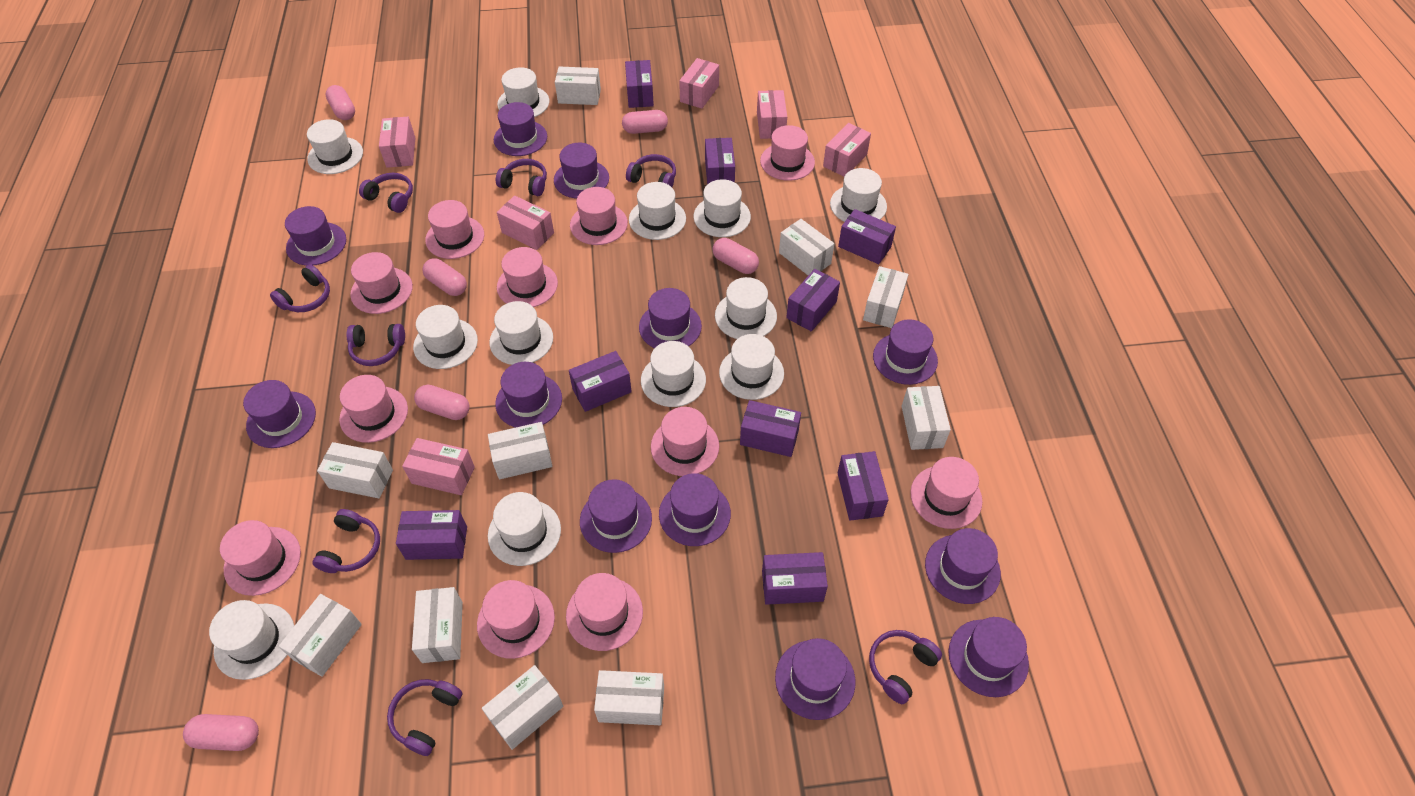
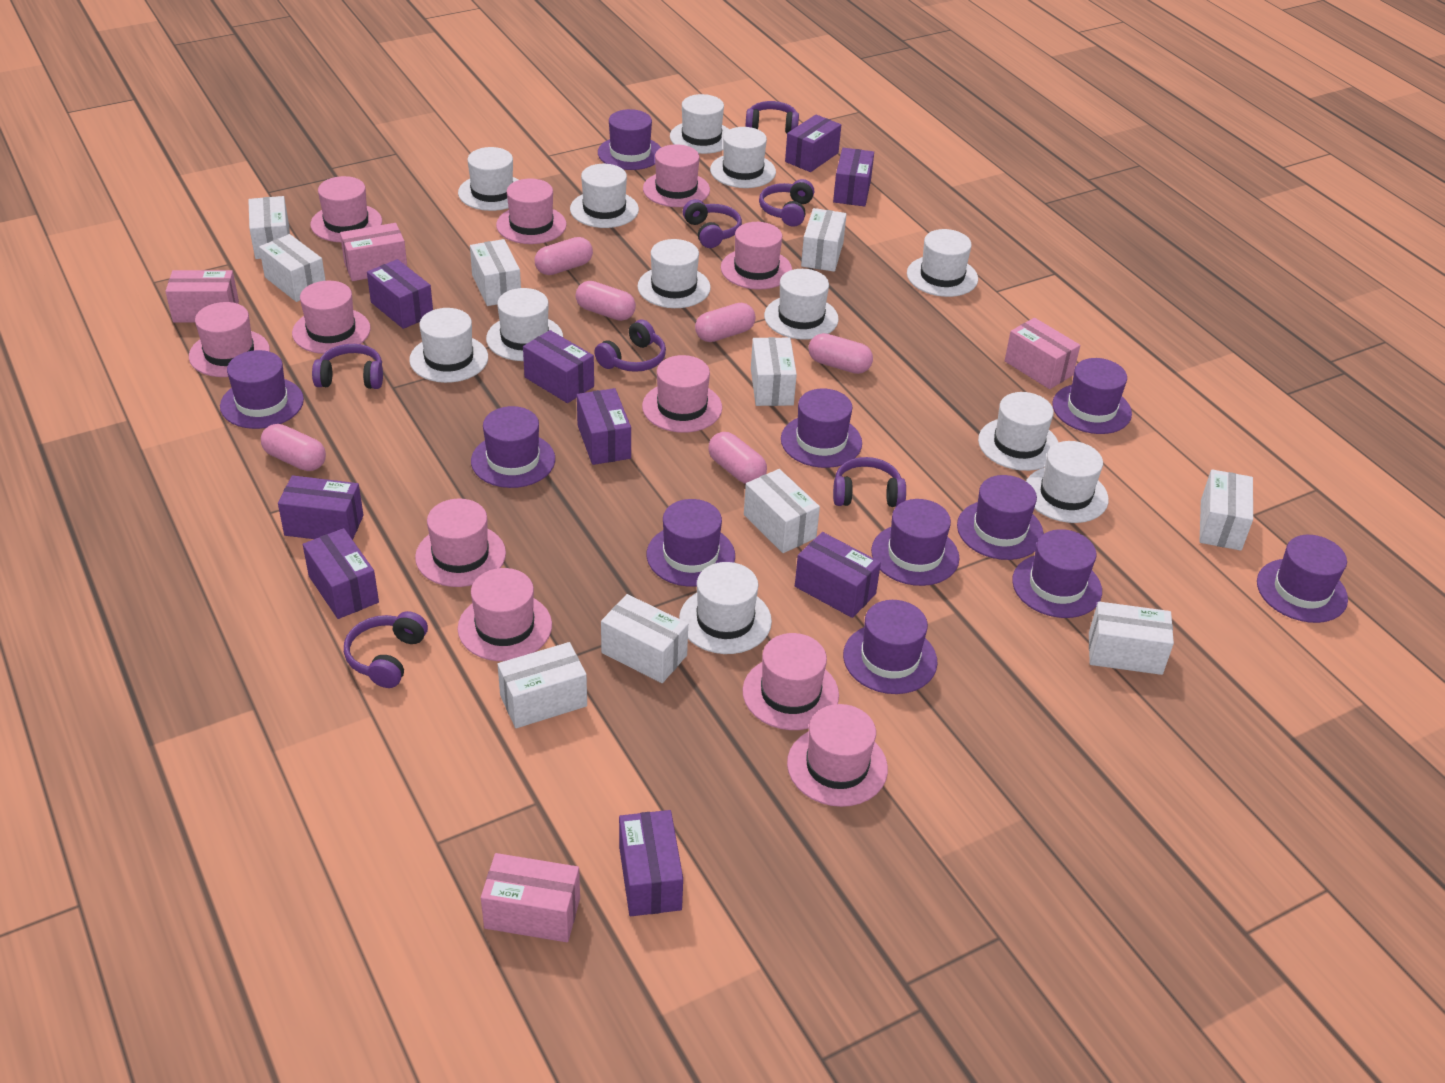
pink box: [379,117,415,168] [402,438,475,495] [497,195,554,250] [679,58,719,109] [757,90,787,139] [823,123,871,177] = 6 -> [165,270,239,323] [340,223,407,281] [481,853,580,942] [1005,318,1080,389] = 4
purple hat: [243,380,316,448] [285,206,346,266] [494,102,547,156] [495,362,562,428] [554,143,609,198] [580,479,652,553] [639,288,702,348] [659,473,731,546] [775,638,855,720] [873,319,938,385] [925,528,1001,604] [949,617,1029,697] = 12 -> [220,350,304,429] [471,406,555,488] [598,109,661,170] [647,499,735,587] [781,388,862,468] [843,600,938,694] [871,499,960,586] [957,475,1044,560] [1012,529,1102,618] [1052,358,1132,434] [1257,535,1348,623] = 11
purple headphones: [270,264,330,312] [313,509,380,573] [346,324,405,366] [359,173,413,213] [387,679,462,756] [496,159,547,196] [626,154,676,187] [869,630,942,704] = 8 -> [312,344,383,389] [344,611,428,688] [594,320,666,372] [683,199,742,248] [745,101,799,133] [759,179,814,227] [833,457,906,507] = 7

